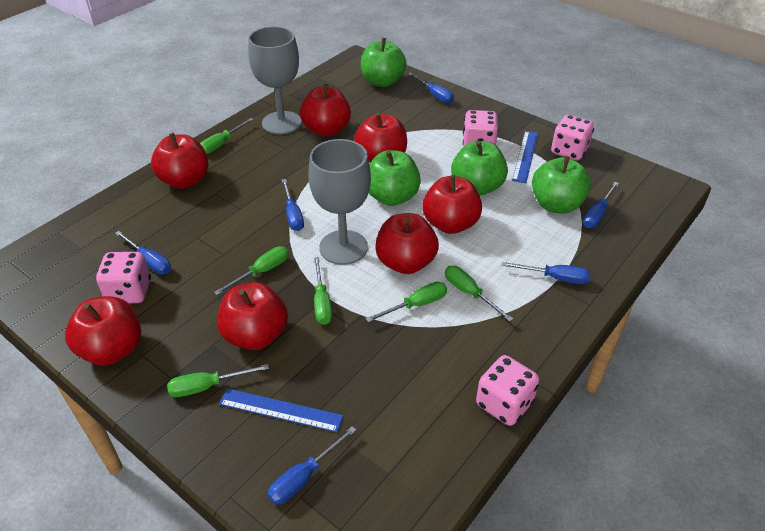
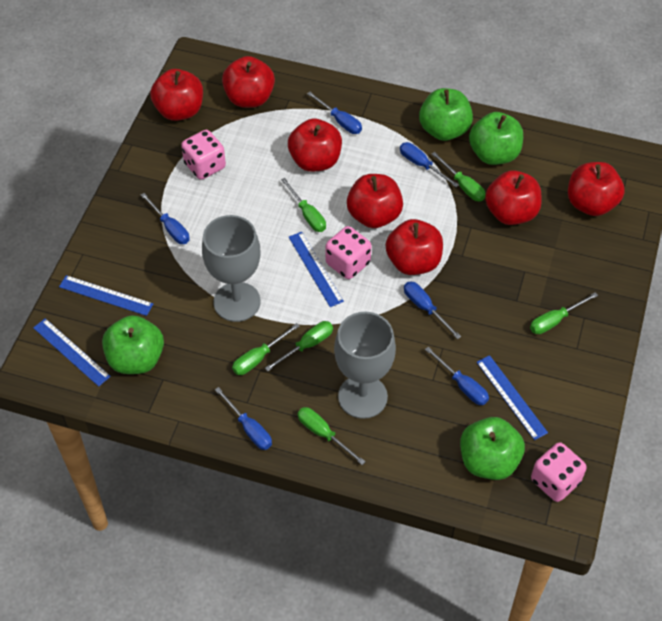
blue ruler: [219,388,344,432] [512,131,538,183] = 2 -> [33,318,111,387] [59,275,153,316] [289,232,344,307] [477,355,548,440] = 4
pink dice: [96,252,151,303] [463,110,499,146] [476,355,540,426] [551,115,594,160] = 4 -> [181,130,226,180] [325,226,371,279] [531,442,587,502] = 3

